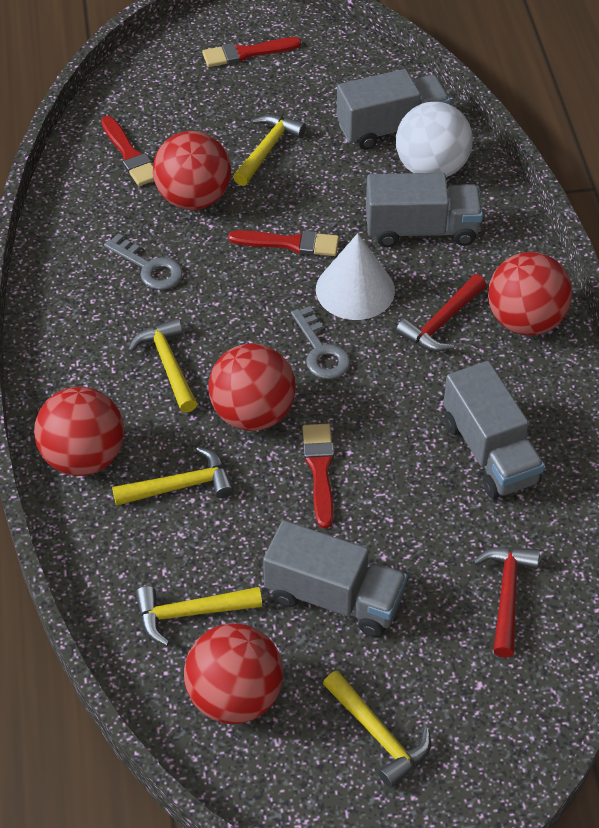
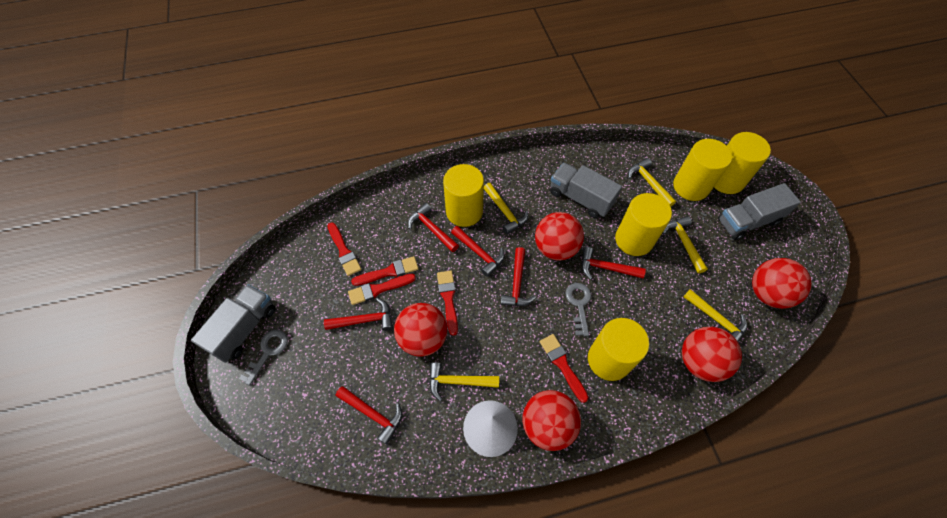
grey truck: [263,520,407,637] [336,69,451,150] [366,173,483,247] [443,361,545,499] = 4 -> [191,284,275,363] [550,163,622,218] [718,183,801,240] = 3
red brush: [101,116,154,186] [202,37,301,67] [228,230,339,256] [302,424,334,529] = 4 -> [327,222,361,276] [348,274,416,305] [351,256,418,286] [437,271,458,336] [540,334,589,403] = 5
red hammer: [396,274,486,352] [473,547,540,658] = 2 -> [324,298,393,331] [335,386,402,445] [408,203,459,252] [451,226,505,277] [501,247,536,306] [582,247,646,280] = 6
white ball: [396,101,473,177] = 1 -> none = 0
yellow cylinder: none = 0 -> [443,164,484,227] [588,318,649,381] [615,193,672,256] [673,139,732,201] [714,132,771,194] = 5

